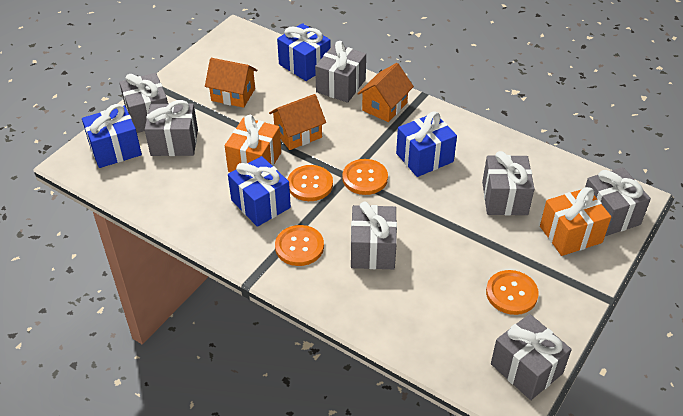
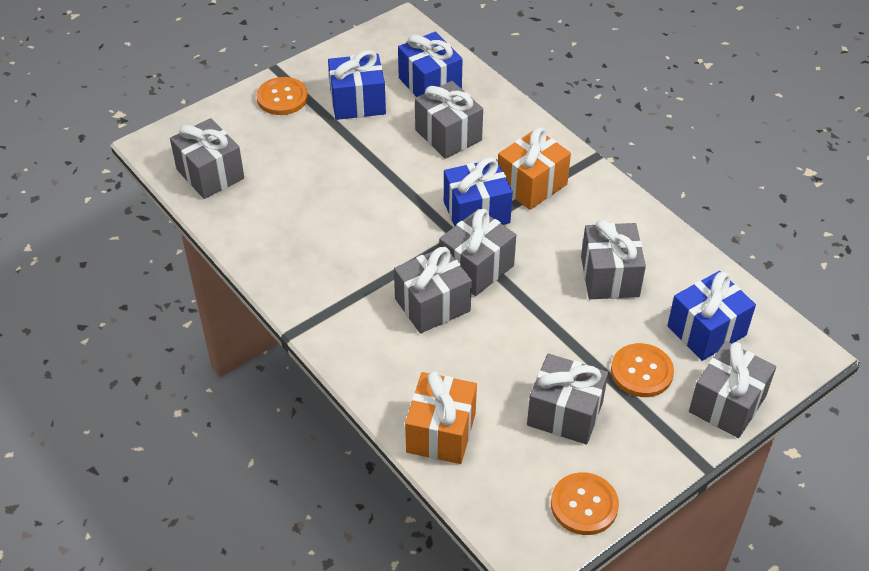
orange button: [275,225,324,266] [287,165,333,201] [342,159,388,195] [486,270,539,315] = 4 -> [257,77,308,115] [551,472,619,535] [611,343,674,397] = 3
orange house: [205,58,258,108] [269,94,326,150] [357,63,414,122] = 3 -> none = 0

